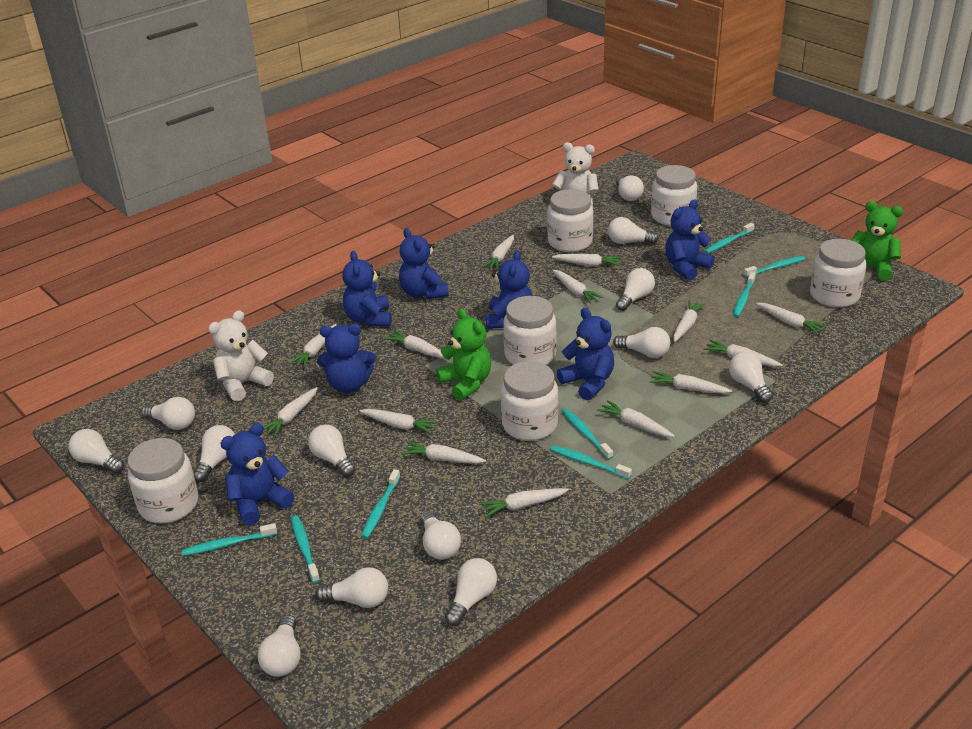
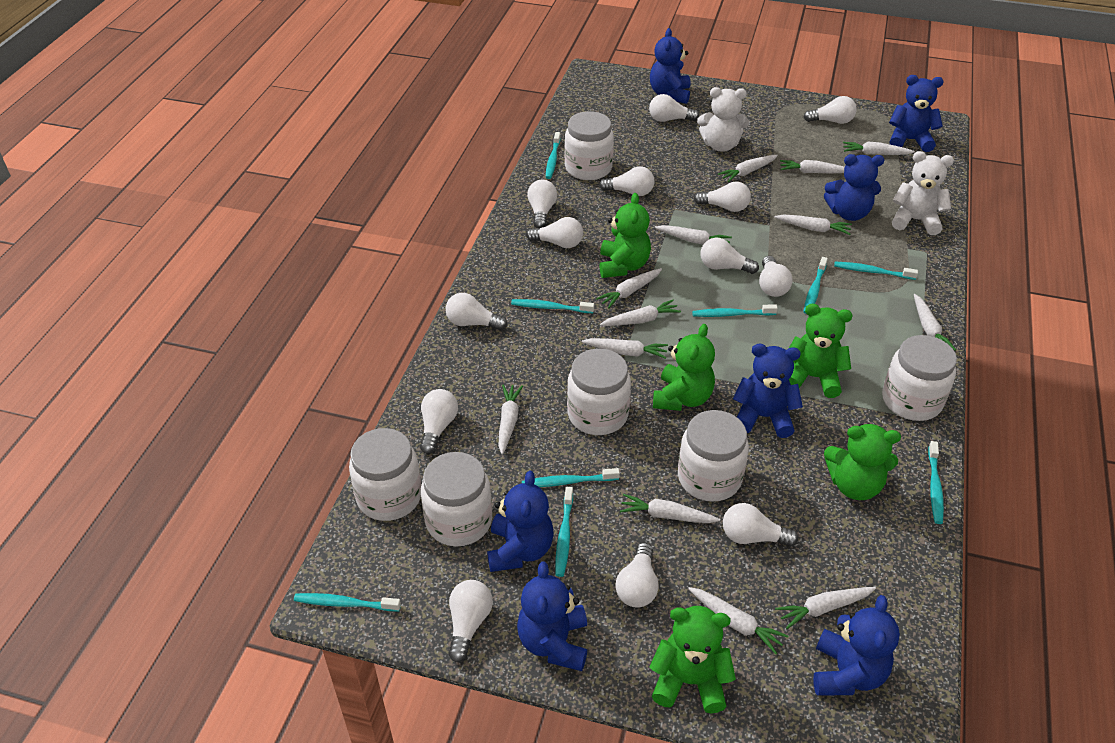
green teddy bear: [436,309,491,401] [851,201,903,281] = 2 -> [599,193,651,278] [650,606,736,714] [653,324,715,411] [788,304,852,398] [824,423,901,500] = 5
turquoise toothbrush: [182,523,277,556] [291,515,320,583] [361,469,400,539] [550,445,632,479] [562,408,613,460] [705,223,755,253] [733,272,756,317] [744,256,805,277] = 8 -> [294,593,401,611] [511,299,594,313] [522,468,620,487] [546,132,561,179] [555,487,573,577] [692,304,778,317] [804,257,828,314] [834,262,918,280] [928,441,944,524] = 9
white carrot: [264,387,317,437] [289,324,337,368] [359,409,438,434] [384,330,444,359] [401,441,486,464] [479,488,569,517] [483,235,514,270] [552,254,621,267] [552,270,603,304] [597,400,675,437] [650,371,732,393] [673,300,705,342] [704,340,783,367] [756,303,827,335] = 14 -> [498,385,523,455] [582,338,668,359] [596,268,662,309] [600,300,681,326] [620,494,720,523] [655,225,732,245] [688,587,788,654] [718,155,778,183] [774,214,852,235] [775,587,876,629] [780,160,845,173] [843,142,915,155] [914,294,956,351] = 13

